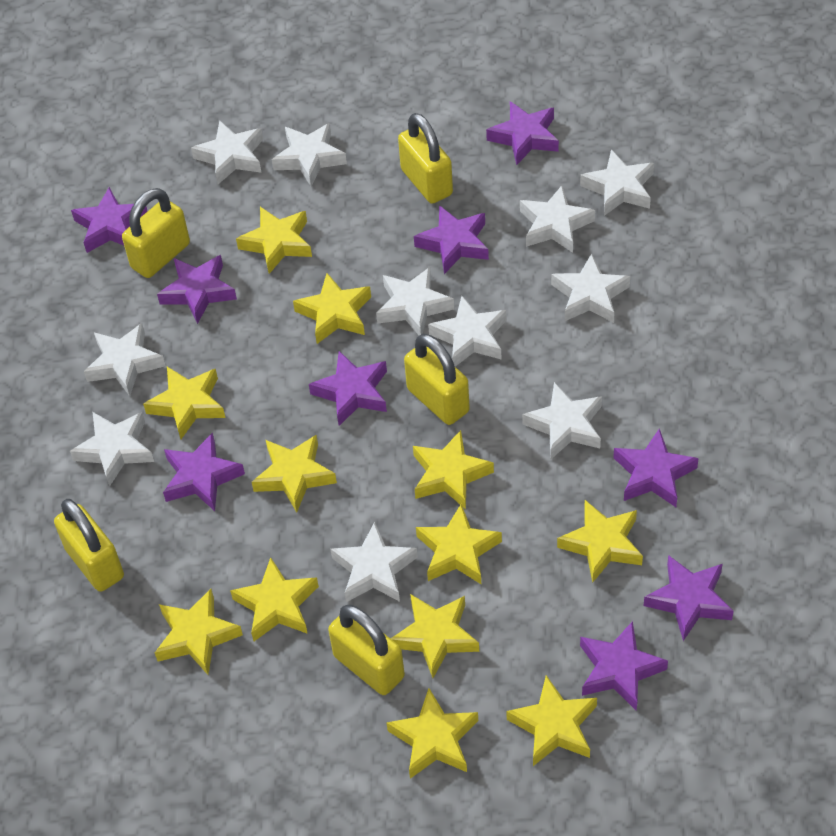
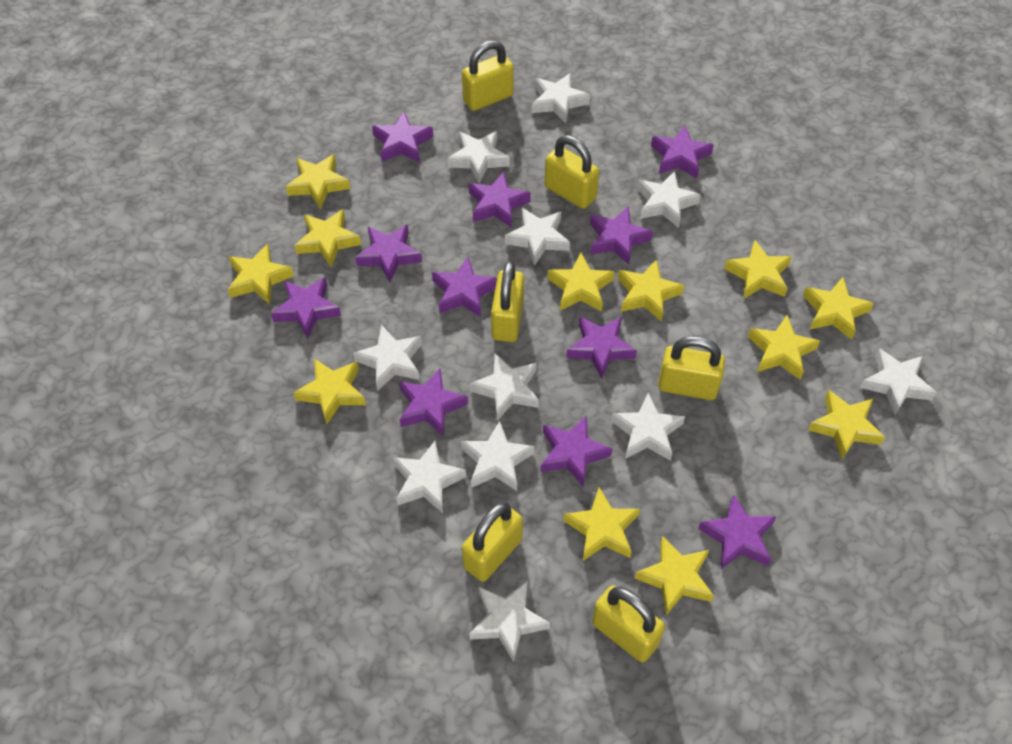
purple star: [71,187,148,253] [157,255,237,324] [163,432,245,511] [309,351,387,426] [414,205,489,274] [486,101,559,165] [580,621,668,711] [613,428,699,507] [643,555,734,641] = 9 -> [271,277,341,339] [355,224,422,282] [372,112,433,163] [399,368,468,437] [432,257,497,317] [468,172,531,228] [541,415,612,487] [566,316,637,379] [590,207,653,265] [651,126,714,179] [698,494,777,569] = 11
yellow padlock: [54,499,124,592] [122,188,190,278] [328,605,405,695] [398,113,453,204] [404,334,470,425] = 5 -> [462,40,514,111] [462,502,523,582] [491,261,524,342] [545,135,599,209] [592,585,665,662] [658,336,725,400] = 6

